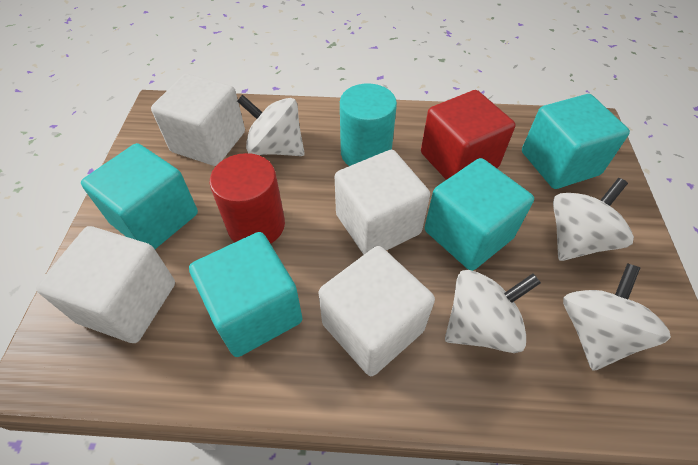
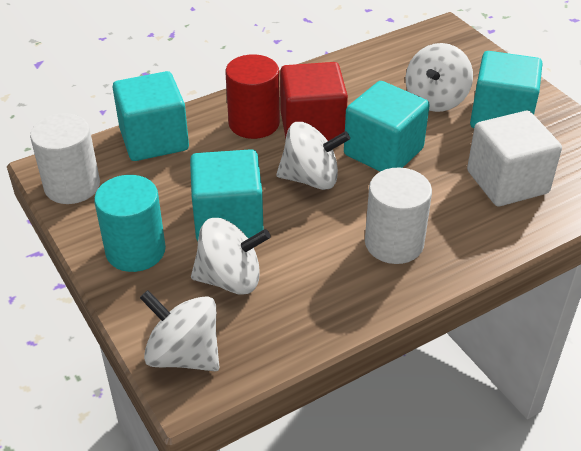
white cube: [36,226,175,343] [151,74,245,166] [319,246,435,376] [335,150,430,255] = 4 -> [467,111,562,206] = 1
white cylinder: none = 0 -> [30,113,100,204] [365,168,432,264] = 2

